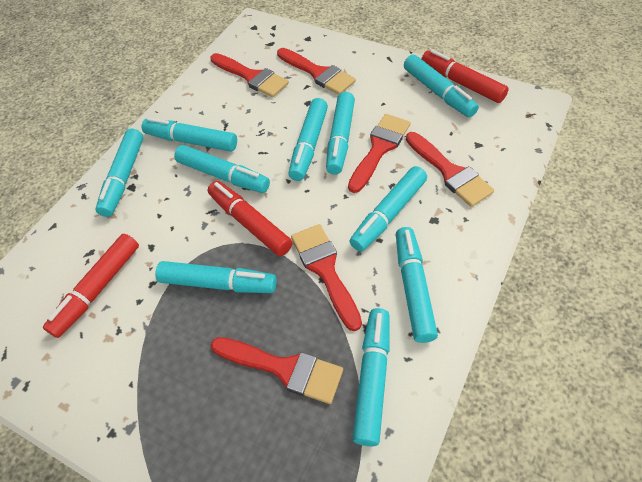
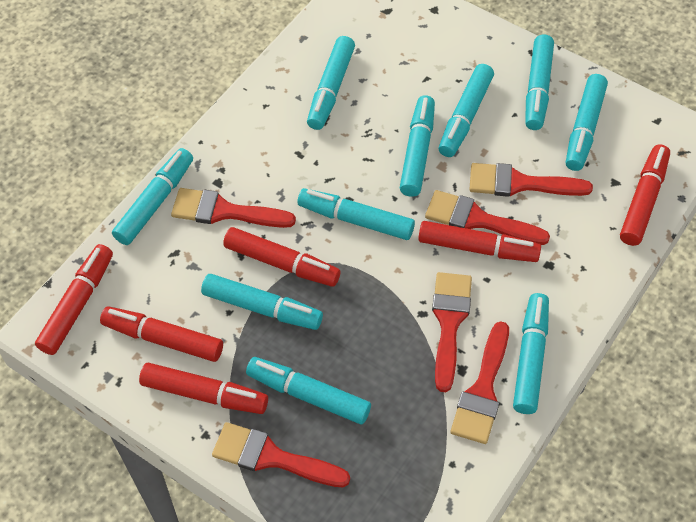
red marker: [43,234,139,338] [208,181,292,256] [421,49,509,103] = 3 -> [35,244,113,355] [100,306,223,362] [139,363,268,414] [223,227,340,287] [418,221,541,262] [620,144,670,246] = 6

